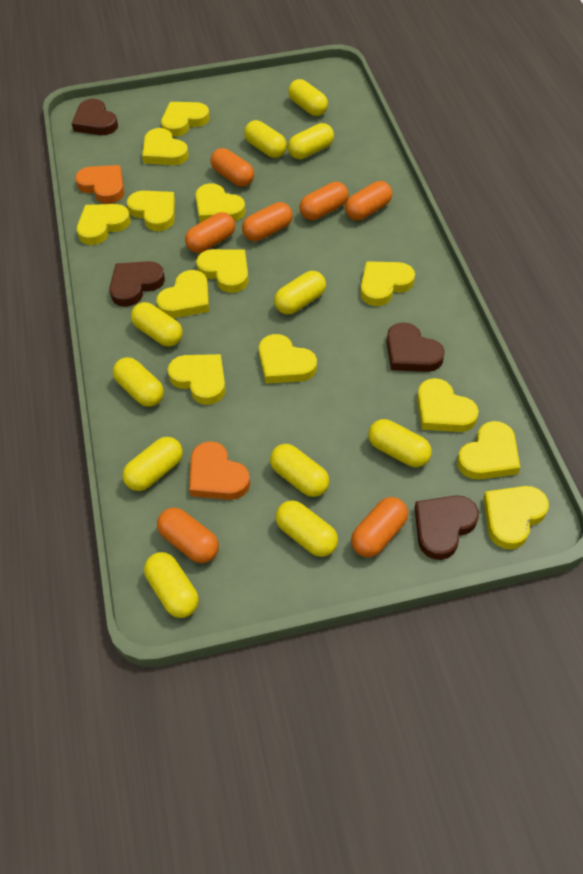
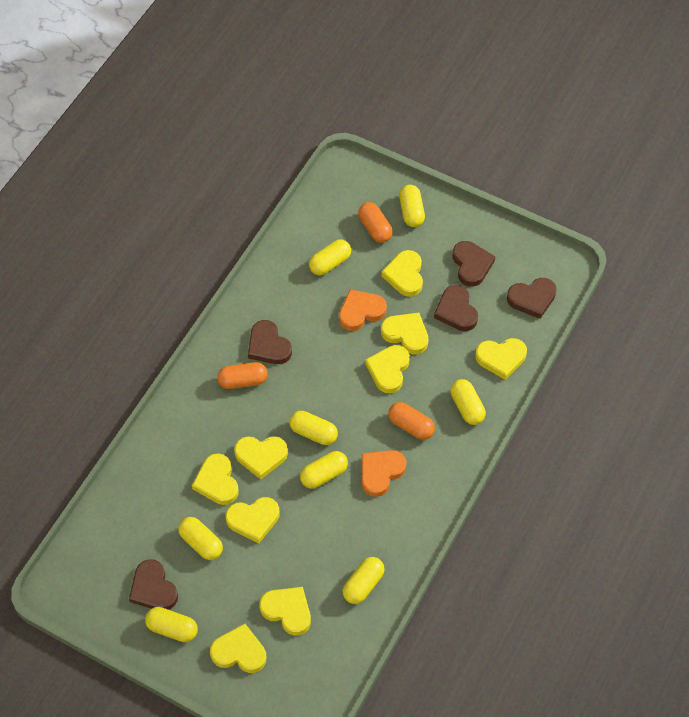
brown heart: [72,99,118,135] [109,261,165,307] [387,322,445,372] [415,496,479,560] = 4 -> [129,559,178,610] [248,320,292,364] [434,285,478,331] [452,241,495,287] [507,278,557,319] = 5
orange capsule: [157,508,219,563] [185,212,235,253] [211,148,254,187] [242,202,293,241] [299,182,349,220] [345,181,392,220] [351,497,408,557] = 7 -> [217,362,268,389] [358,202,393,243] [388,402,435,440] = 3
yellow capsule: [113,357,164,407] [123,437,183,491] [131,302,182,347] [144,552,199,618] [244,120,287,158] [270,444,329,497] [274,271,326,315] [276,500,338,557] [288,79,328,116] [288,123,334,159] [368,419,432,467] = 11 -> [145,607,198,642] [178,517,223,560] [290,411,338,445] [300,451,348,489] [309,239,351,276] [342,557,385,604] [399,185,425,227] [450,379,486,425] = 8
yellow heart: [77,204,131,245] [127,191,175,231] [142,128,189,165] [156,270,209,318] [161,102,210,137] [168,354,226,405] [195,183,246,223] [196,249,249,293] [259,334,317,384] [361,261,415,306] [417,378,479,432] [457,421,520,479] [483,486,549,549] = 13 -> [192,453,239,505] [210,624,266,673] [226,497,280,543] [234,436,288,479] [259,587,311,635] [365,345,410,393] [381,250,423,297] [381,313,428,354] [475,338,527,380] = 9

